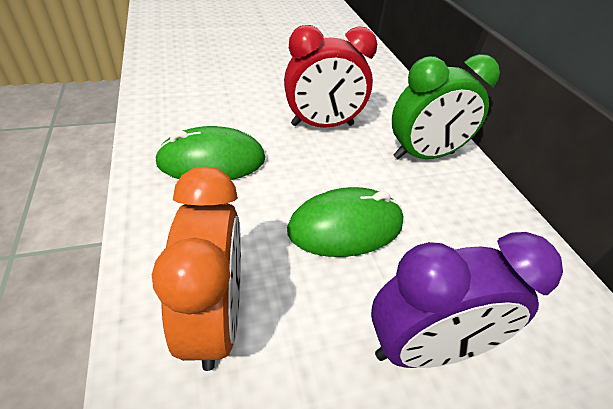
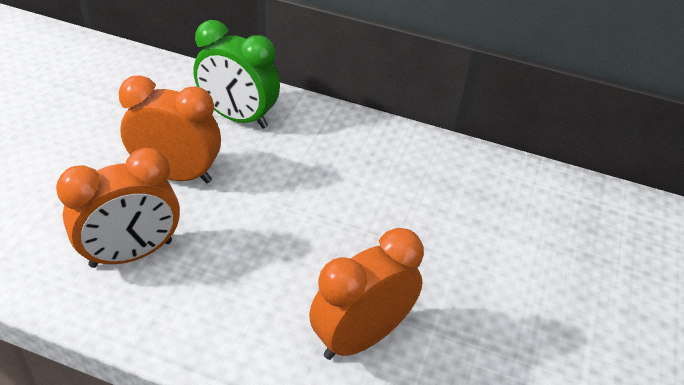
green mouse: [154,126,265,180] [287,187,403,257] = 2 -> none = 0
orange clock: [152,166,241,371] = 1 -> [56,148,180,268] [119,75,221,183] [309,228,424,360] = 3
purple clock: [371,232,563,368] = 1 -> none = 0
red clock: [284,25,377,128] = 1 -> none = 0

